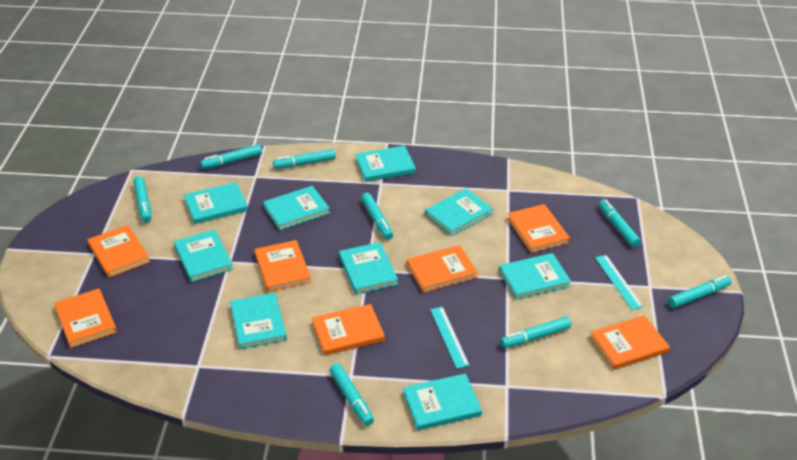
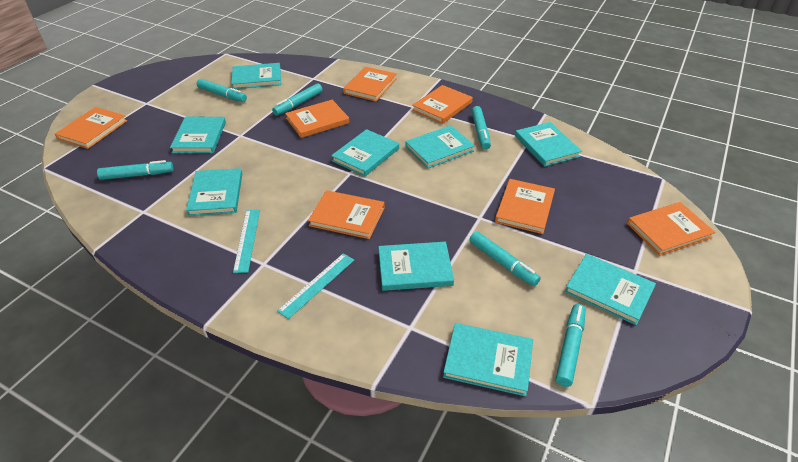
turquoise marker: [133,176,151,223] [200,144,262,169] [273,149,336,169] [329,363,374,426] [361,193,393,240] [501,317,571,348] [599,199,641,247] [668,275,732,308] = 8 -> [97,160,174,180] [197,79,247,102] [272,83,323,116] [469,231,541,286] [472,106,491,150] [556,304,586,387] = 6

